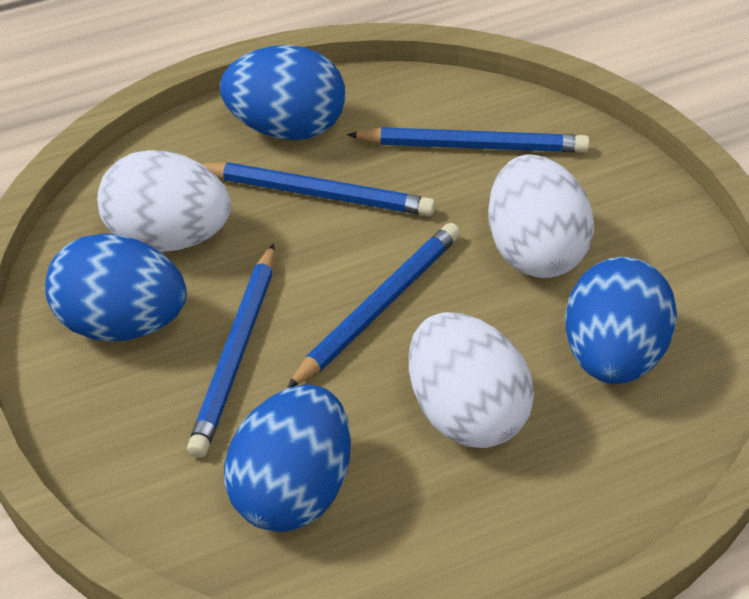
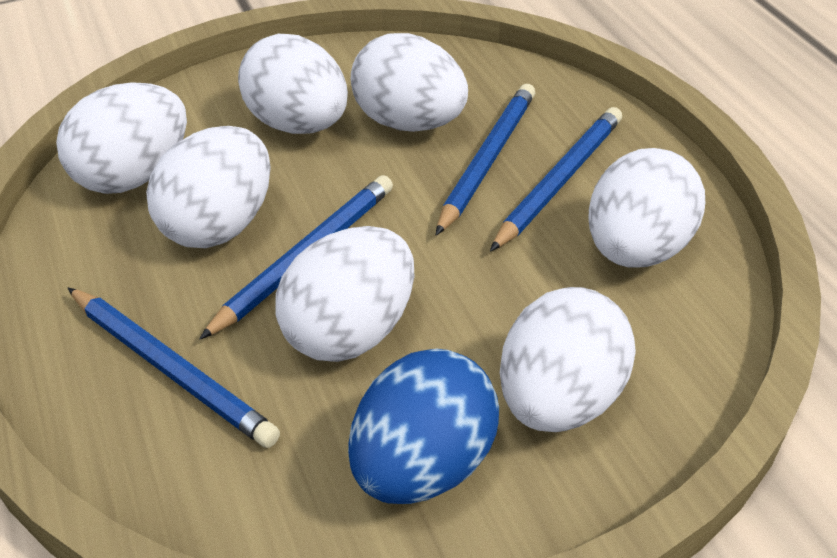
blue egg: [45,233,187,342] [220,45,345,140] [224,384,351,532] [565,257,677,384] = 4 -> [348,348,499,504] = 1
white egg: [97,150,231,252] [409,312,534,448] [488,154,594,278] = 3 -> [56,82,187,194] [146,126,271,248] [238,34,348,134] [275,226,414,362] [351,33,468,132] [500,287,636,432] [588,148,705,268] = 7

